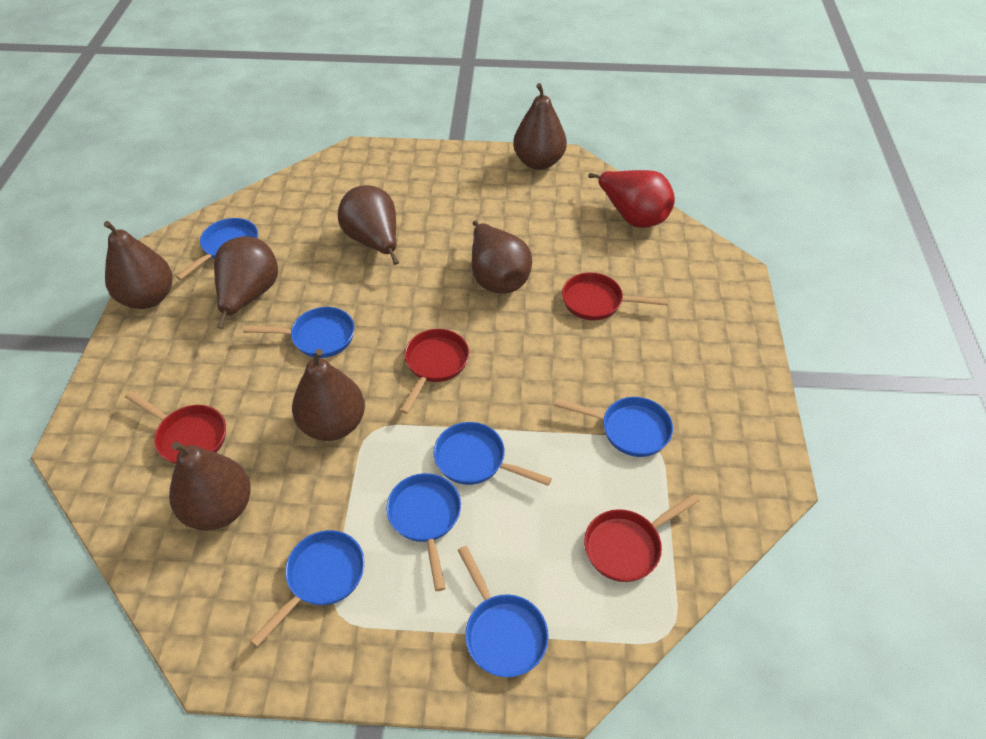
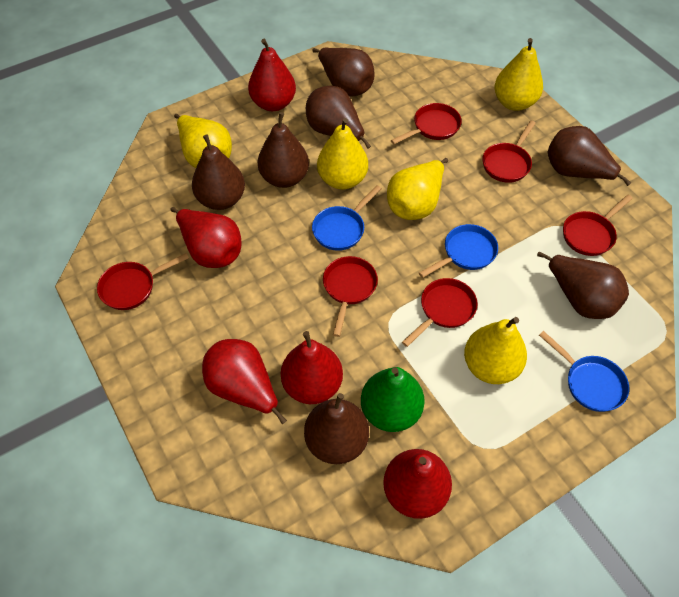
blue pan: [175,218,258,280] [243,307,355,358] [250,530,365,647] [386,473,461,591] [433,422,552,486] [458,546,549,677] [554,397,673,457] = 7 -> [312,185,381,251] [419,224,498,278] [539,331,629,412] = 3
green pear: none = 0 -> [361,367,425,432] = 1
red pan: [125,391,226,464] [400,329,469,414] [562,272,669,321] [584,493,700,582] = 4 -> [97,253,189,310] [323,256,378,337] [391,103,462,144] [402,278,478,347] [483,120,536,183] [563,195,633,256] = 6
red pear: [588,170,675,228] = 1 -> [170,207,242,268] [202,339,287,424] [248,39,296,111] [281,331,343,404] [383,449,452,519] = 5
yellow pear: none = 0 -> [174,114,232,168] [317,118,368,189] [387,158,448,220] [464,317,527,384] [495,38,543,111] = 5

